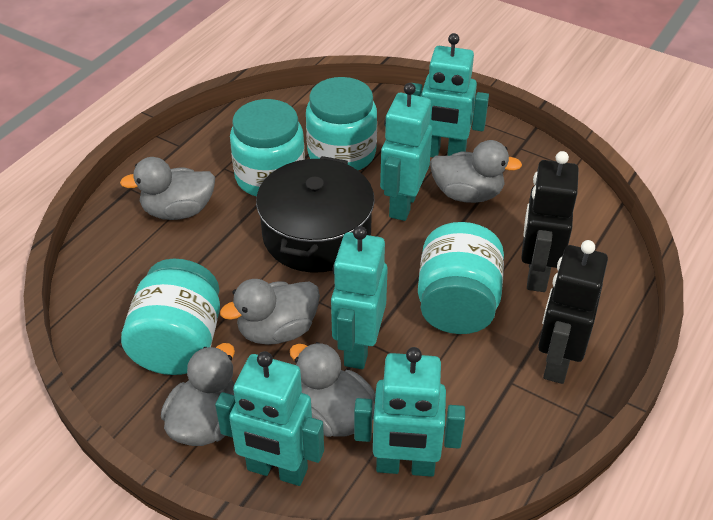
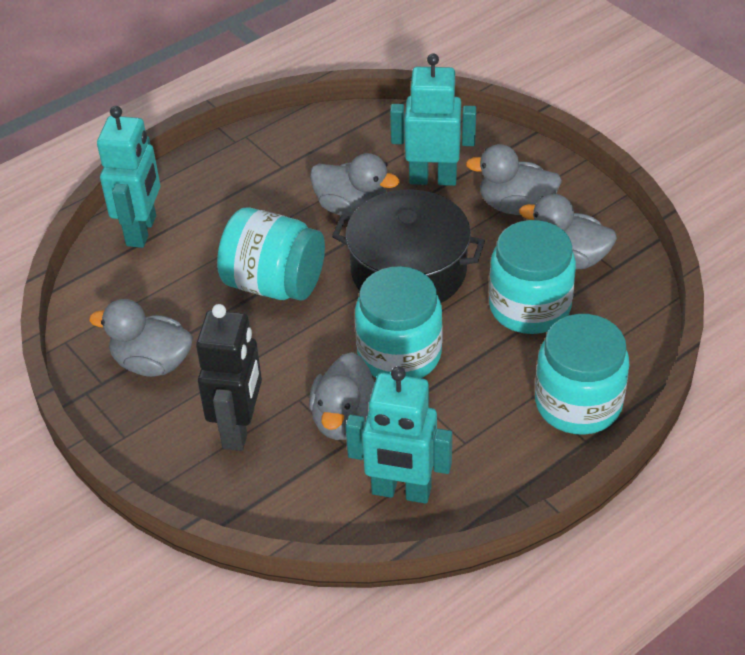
black robot: [521,151,579,292] [538,240,608,384] = 2 -> [196,304,262,451] = 1
turquoise robot: [215,351,324,486] [331,226,388,369] [354,347,465,477] [380,83,432,221] [412,33,489,157] = 5 -> [97,106,160,248] [346,366,452,503] [390,53,476,186] = 3

